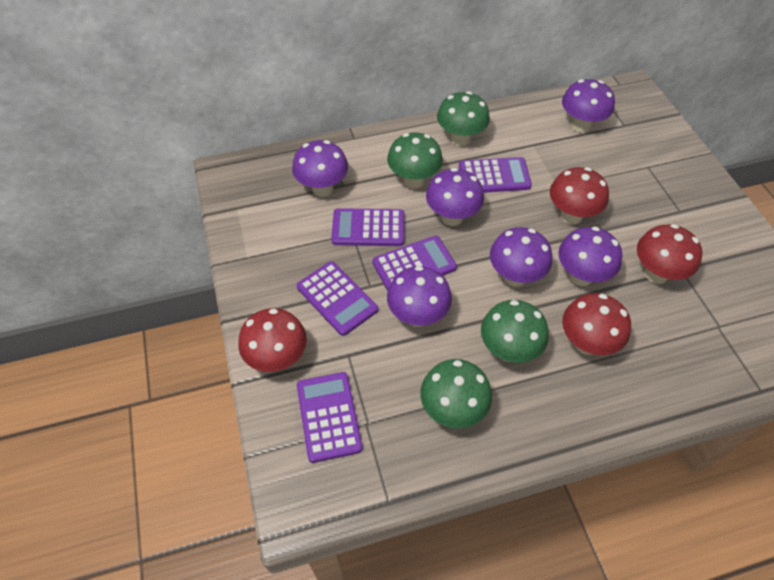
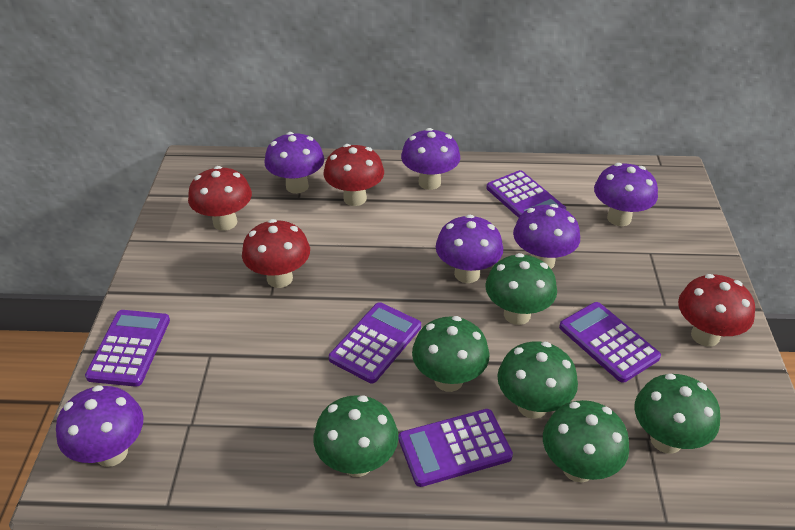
green mushroom: [387,132,443,189] [420,359,492,429] [437,91,490,147] [481,300,549,363] = 4 -> [314,395,398,477] [412,316,490,392] [486,253,557,325] [497,341,578,419] [543,400,629,483] [634,374,720,454] = 6

